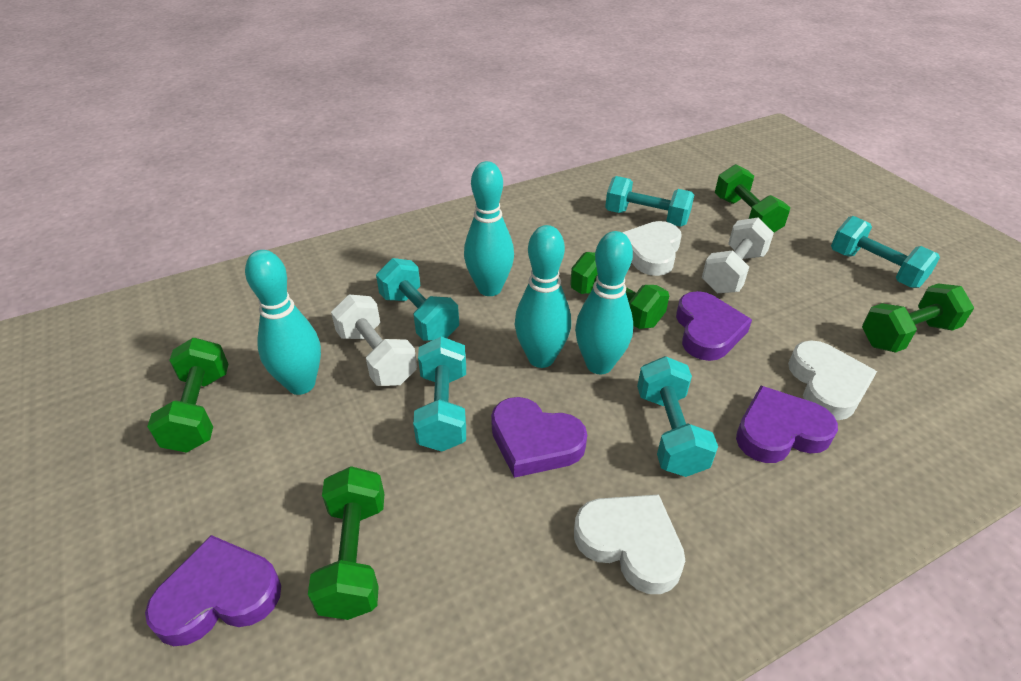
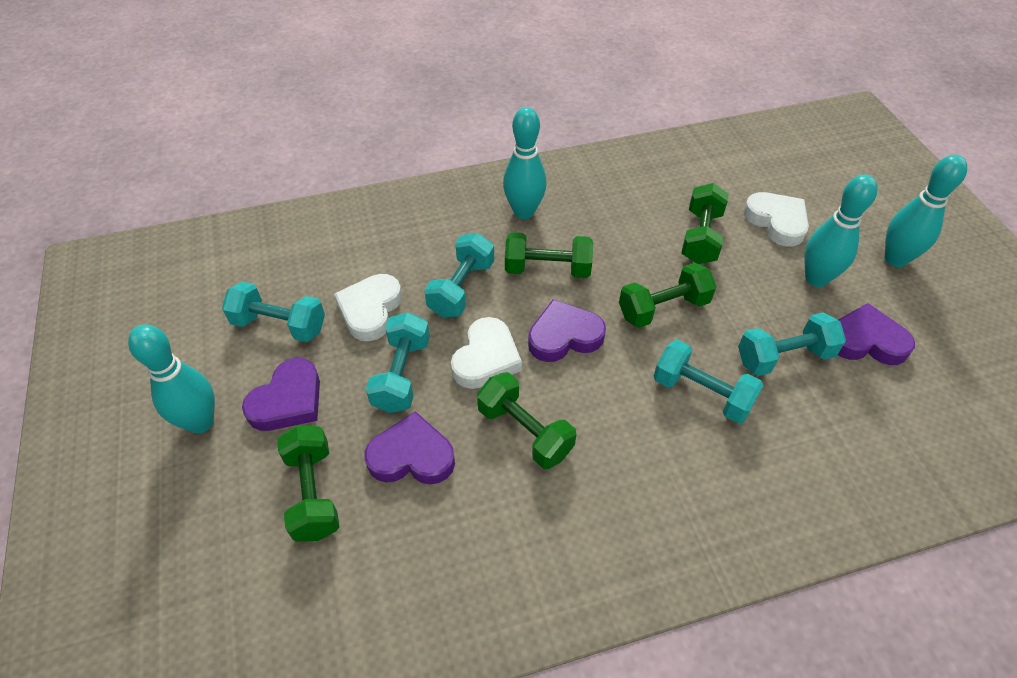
white dumbbell: [331,295,417,386] [702,217,774,293] = 2 -> none = 0

